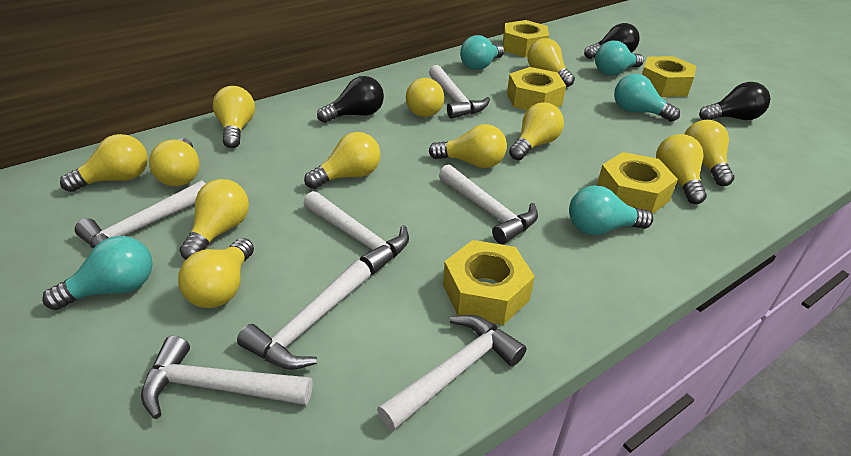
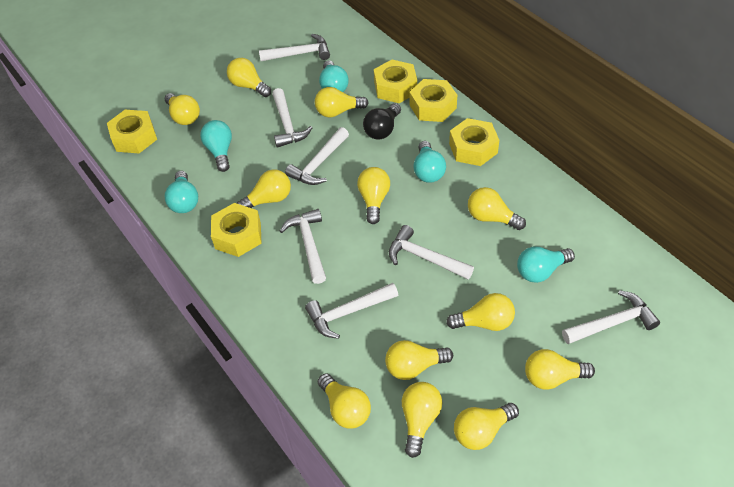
black light bulb: [317,76,384,123] [584,23,640,59] [699,82,770,120] = 3 -> [363,103,401,140] = 1

